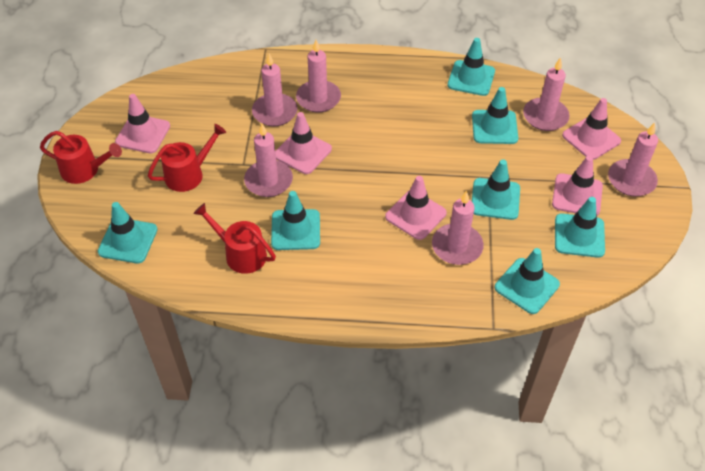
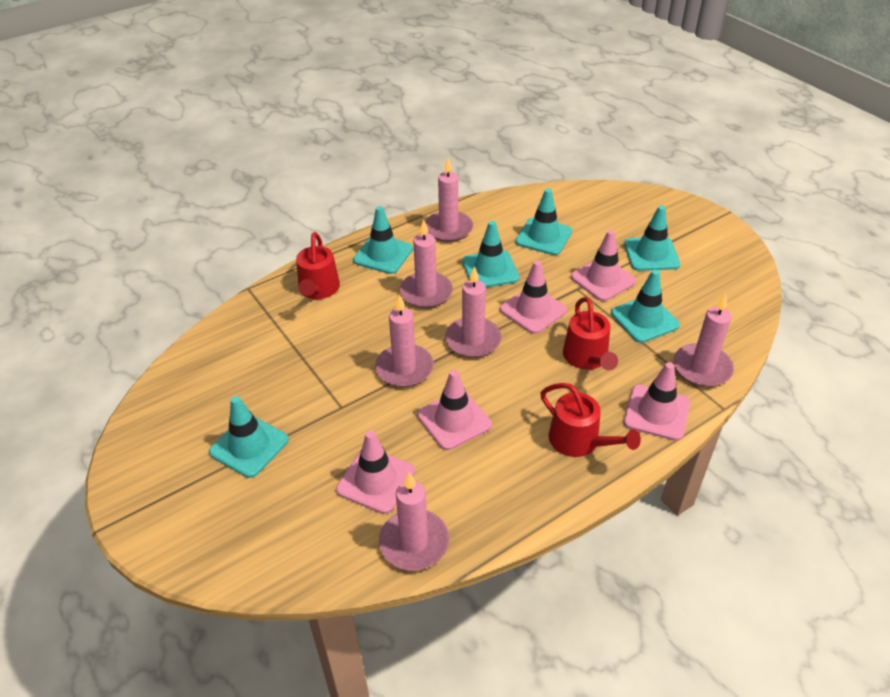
turquoise traffic cone: [98,202,158,263] [271,191,320,250] [448,38,495,96] [472,87,518,144] [472,159,520,220] [495,248,560,314] [555,197,605,258] = 7 -> [209,396,289,478] [353,206,413,274] [462,221,519,287] [515,188,572,255] [611,269,680,343] [624,205,680,271] = 6

